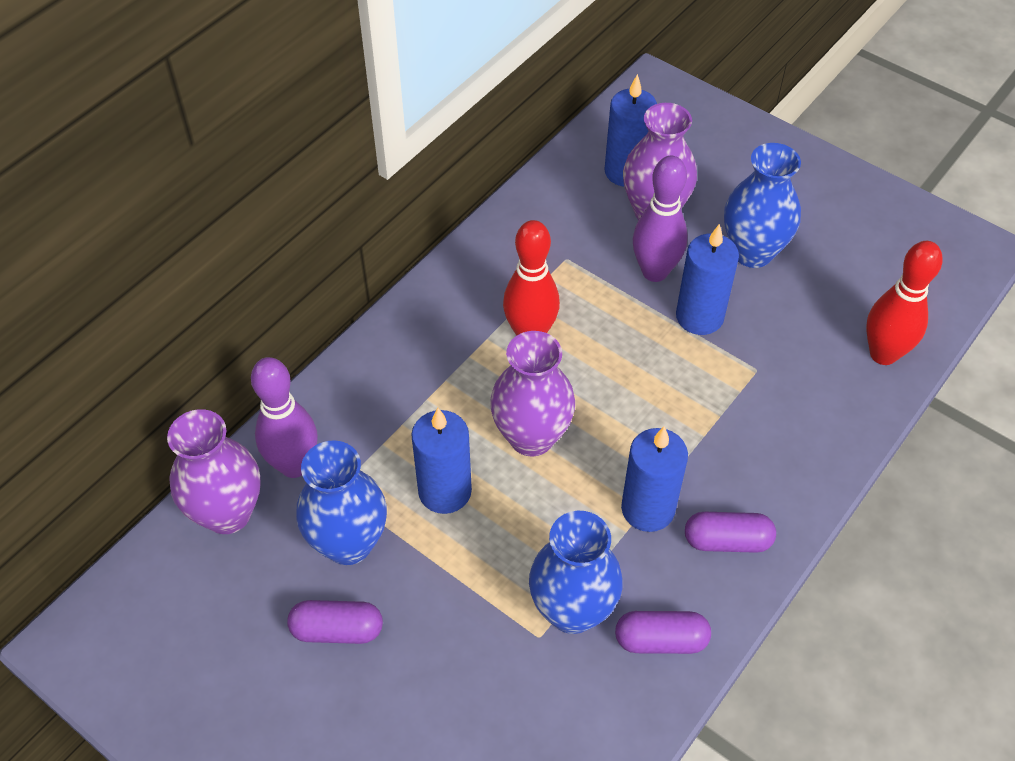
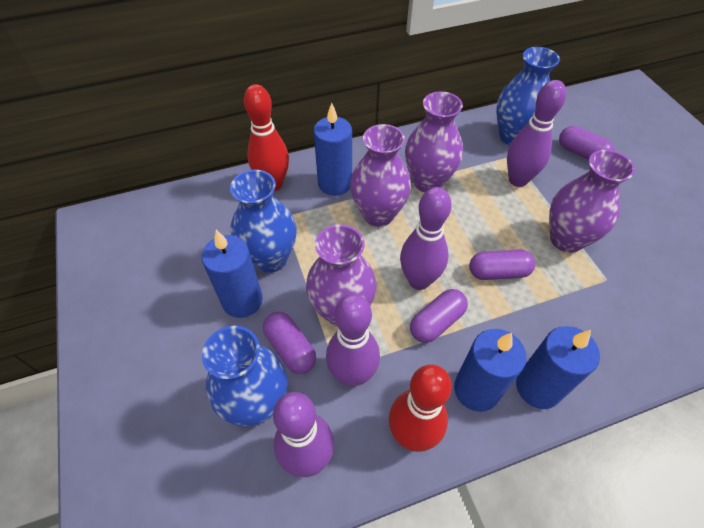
purple bowling pin: [251,357,318,478] [633,156,688,282] = 2 -> [273,392,334,477] [326,294,380,387] [400,187,451,290] [507,80,566,187] = 4
purple capsule: [287,600,383,644] [615,611,711,654] [685,512,776,553] = 3 -> [263,312,316,374] [410,289,468,343] [469,250,536,280] [559,126,614,160] = 4
purple vase: [167,409,261,534] [490,331,575,456] [623,103,697,220] = 3 -> [306,225,376,327] [350,124,411,227] [405,91,463,192] [549,150,635,253] = 4

